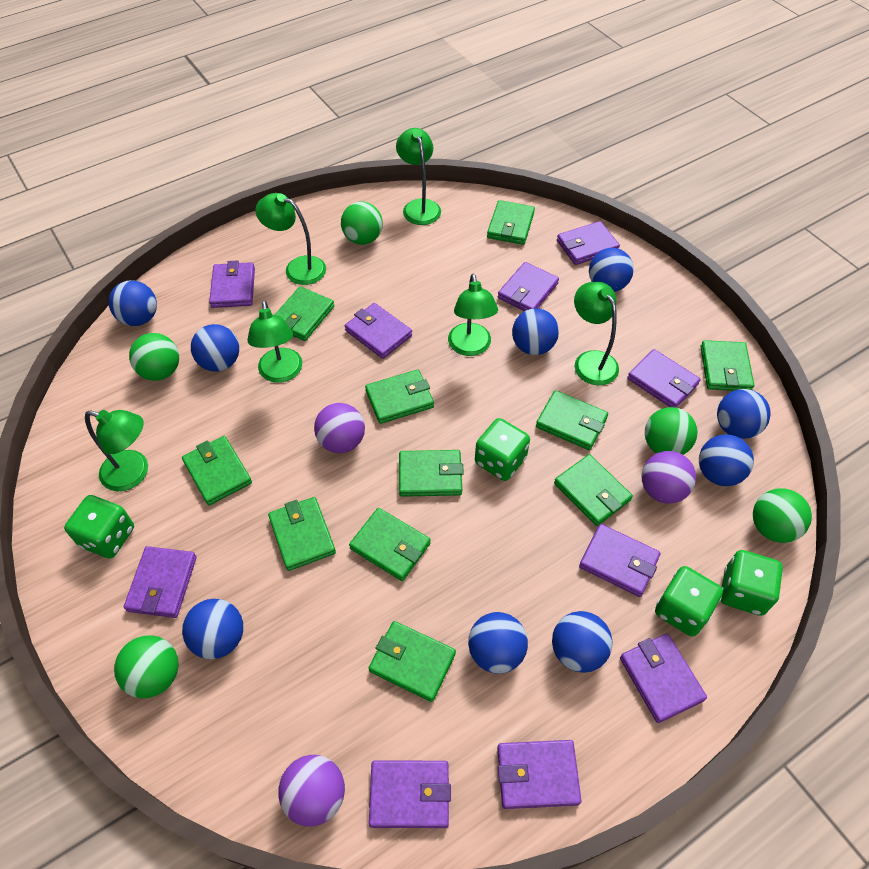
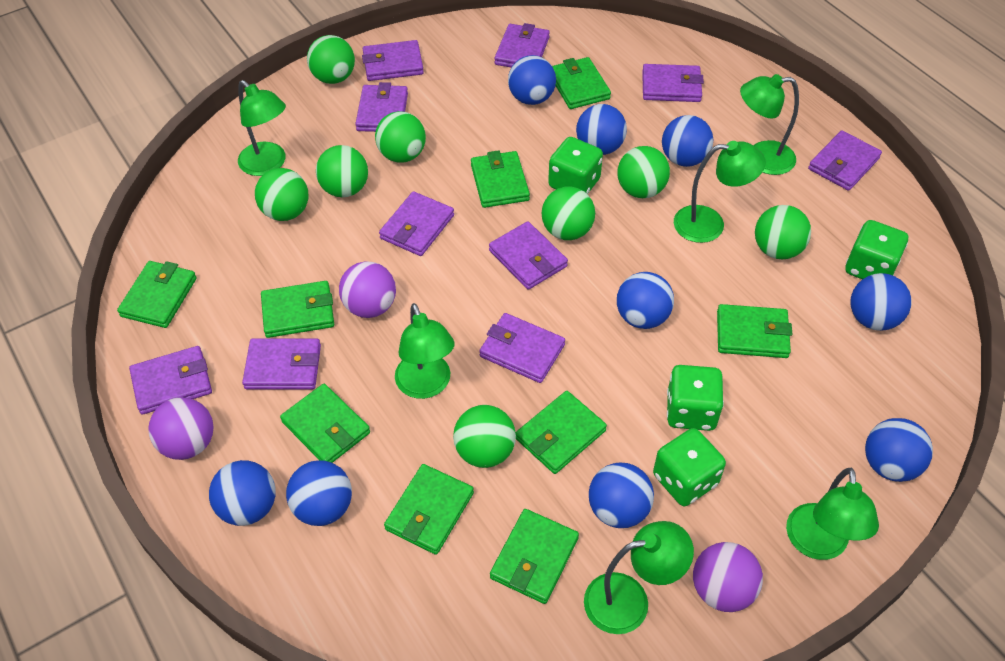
green ball: [114,635,179,698] [129,333,179,381] [341,202,383,245] [645,407,697,455] [753,488,812,543] = 5 -> [255,168,308,221] [307,35,355,84] [316,145,368,197] [375,111,426,163] [453,405,516,468] [542,187,595,240] [617,146,670,198] [755,205,811,259] = 8
green wallet: [182,436,252,505] [268,497,336,571] [275,286,334,341] [349,508,431,581] [365,369,434,424] [369,621,456,702] [399,450,464,497] [487,200,535,245] [536,390,608,450] [554,454,633,526] [701,340,754,391] = 11 -> [117,261,197,328] [261,281,334,338] [280,384,370,463] [384,464,474,555] [471,150,530,208] [490,509,579,604] [516,391,607,474] [552,57,611,109] [717,304,792,358] = 9

